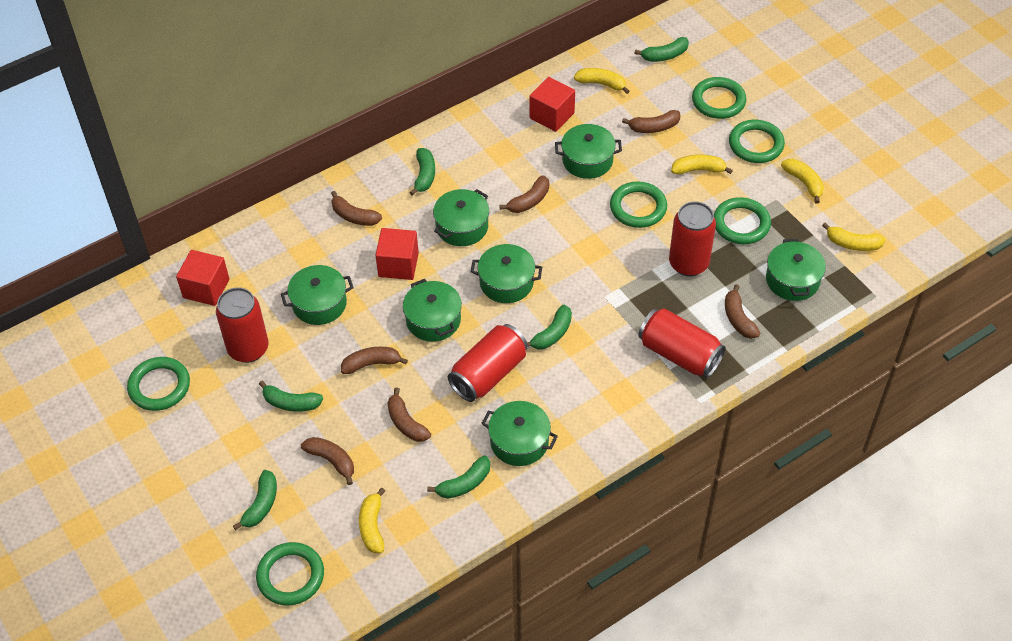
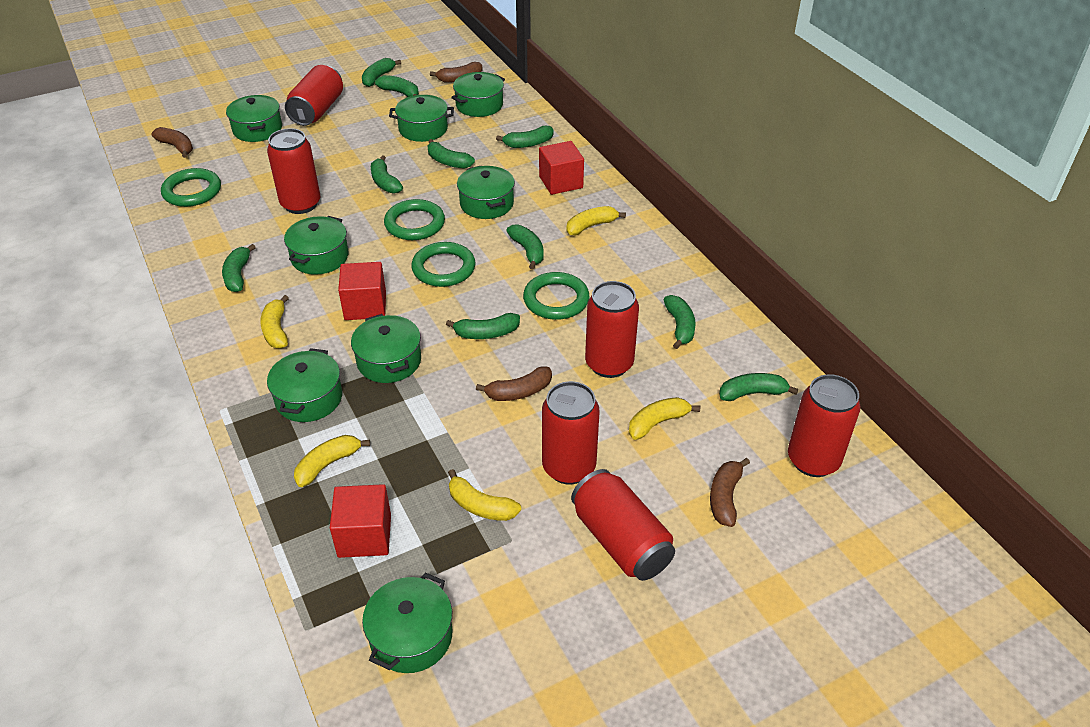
brown banana: [301,437,354,485] [331,191,382,226] [341,347,408,374] [387,388,431,442] [499,175,549,213] [622,110,681,133] [725,284,760,339] = 7 -> [151,127,193,158] [430,62,483,83] [476,366,552,401] [710,458,750,527] = 4
green banana: [233,470,277,530] [259,381,323,412] [410,148,435,196] [427,455,490,499] [527,305,572,349] [635,37,689,62] = 6 -> [222,244,256,292] [362,58,401,87] [371,155,403,194] [375,75,419,97] [428,139,475,169] [446,313,520,339] [496,126,554,148] [506,225,544,269] [664,295,696,349] [719,373,798,401] = 10
green pot: [281,265,354,325] [403,279,462,342] [433,189,489,246] [471,244,542,303] [481,401,558,466] [555,124,622,179] [766,239,826,301] = 7 -> [226,95,282,142] [267,348,342,422] [284,216,349,275] [351,314,421,383] [362,573,452,673] [389,95,454,142] [451,72,505,117] [457,166,515,219] = 8
green ring: [127,357,190,411] [256,542,324,606] [610,181,667,228] [692,77,746,119] [714,197,771,244] [729,120,785,163] = 6 -> [161,168,221,207] [384,199,445,240] [411,242,475,287] [523,272,590,320] = 4
red can: [216,287,269,363] [448,324,528,402] [638,309,726,378] [669,201,716,276] = 4 -> [267,128,321,214] [285,65,343,126] [542,381,600,484] [571,469,675,581] [585,281,639,378] [788,374,860,477] = 6

